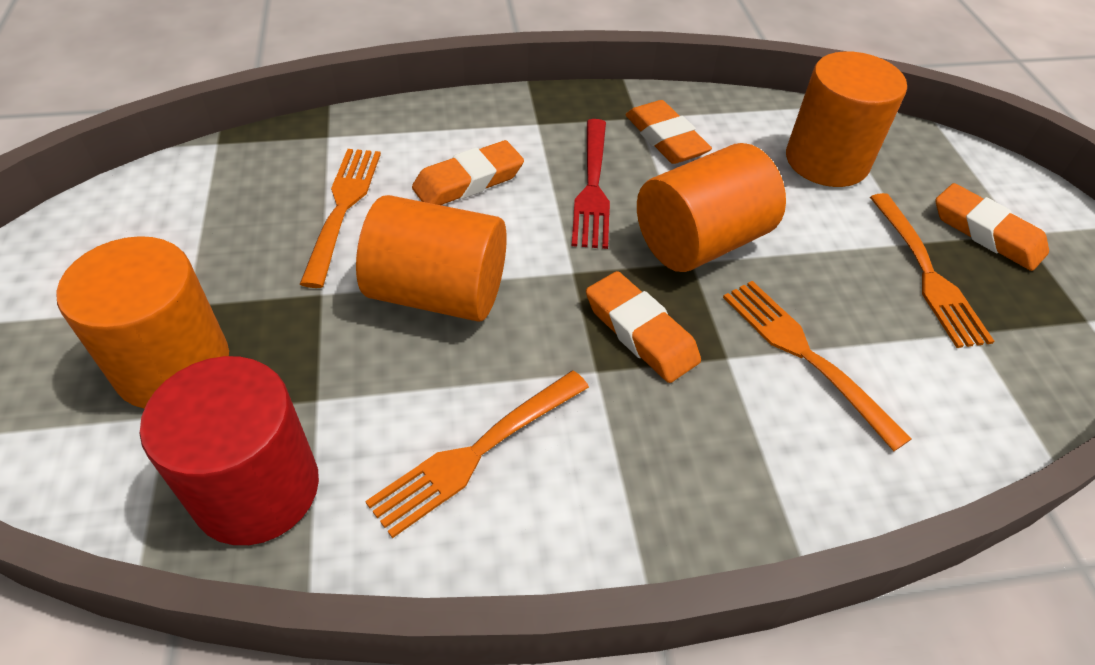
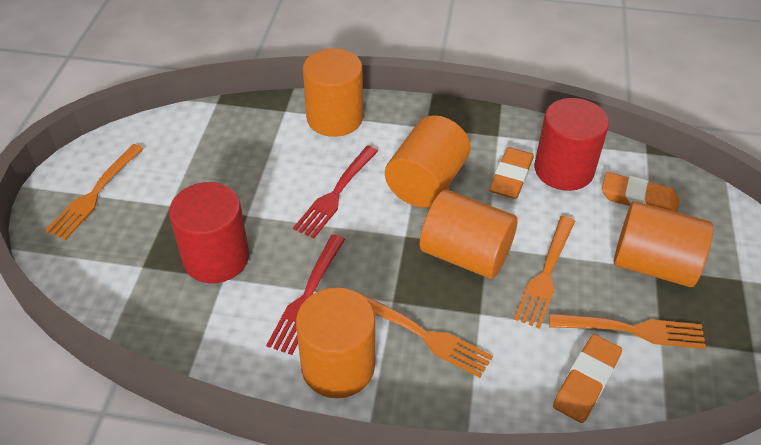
orange cylinder: [56,236,229,409] [356,195,507,322] [637,143,786,272] [786,51,907,187] = 4 -> [296,288,375,398] [303,48,363,137] [385,115,470,207] [420,190,518,279] [614,201,713,287] = 5
orange eraser: [412,140,524,205] [586,271,701,383] [625,100,712,164] [936,183,1049,271] = 4 -> [489,147,534,199] [553,334,622,423] [602,172,679,212] = 3
red cylinder: [140,356,319,545] = 1 -> [169,182,249,283] [534,98,609,191] = 2
red fork: [572,119,610,249] = 1 -> [266,234,345,355] [293,146,378,239] = 2

